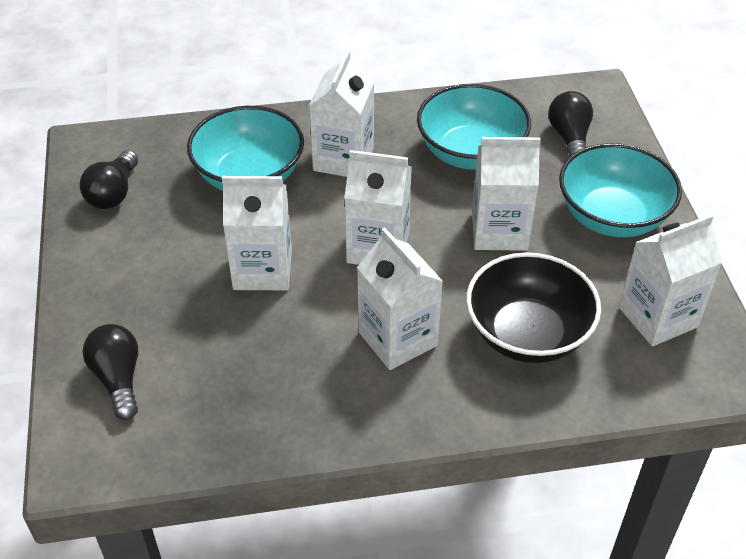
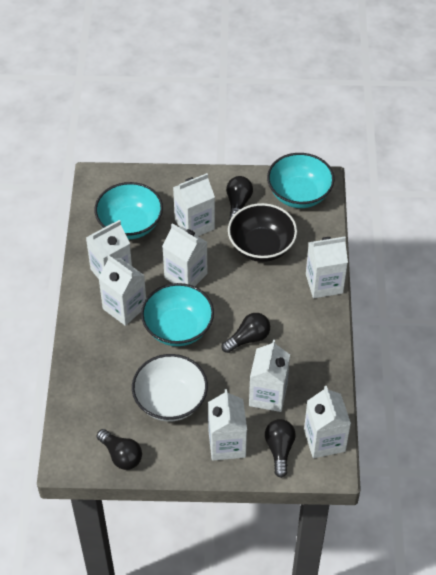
black light bulb: [80,150,138,209] [82,324,138,420] [548,91,593,157] = 3 -> [97,429,142,470] [222,313,270,353] [226,176,253,220] [265,419,296,478] = 4
white bowl: none = 0 -> [132,354,208,422] = 1
white carton: [222,176,292,290] [309,50,374,177] [344,150,412,265] [357,227,443,370] [472,137,541,251] [619,214,723,346] = 6 -> [86,220,132,279] [99,255,146,326] [162,223,207,286] [173,173,215,236] [208,389,247,461] [249,340,290,412] [304,386,351,458] [306,237,348,298] = 8

